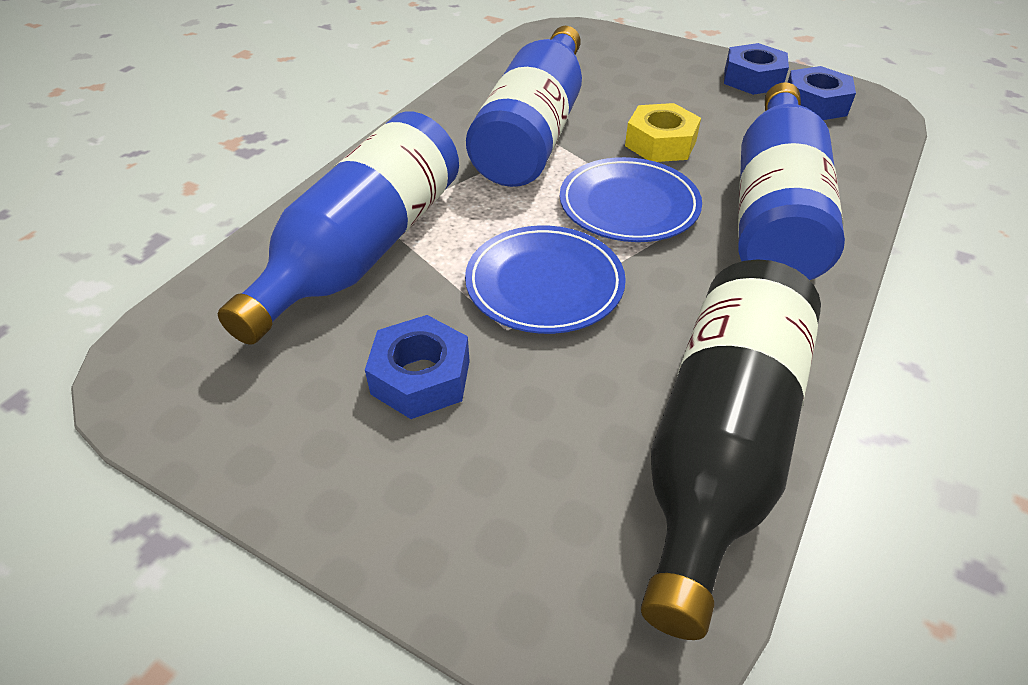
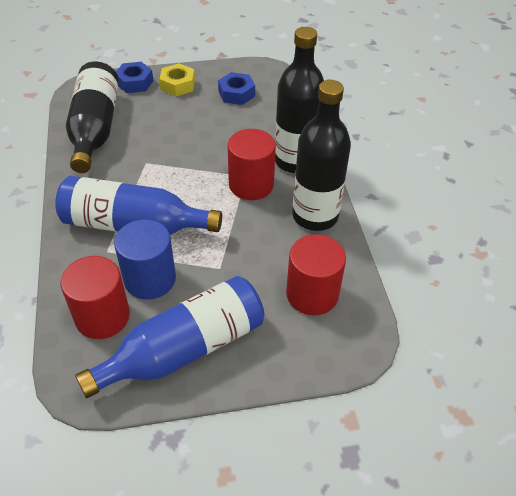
black bottle: [641,259,821,640] = 1 -> [66,61,119,173] [275,27,324,173] [292,80,351,231] = 3
blue bottle: [218,111,459,345] [466,26,582,187] [738,82,845,280] = 3 -> [55,176,222,235] [75,276,264,398] = 2
blue cylinder: none = 0 -> [114,219,176,299] = 1
blue nut: [365,315,470,419] [724,43,789,95] [787,66,856,120] = 3 -> [116,62,153,93] [218,72,255,105] = 2
blue plate: [465,226,626,334] [560,157,702,242] = 2 -> none = 0
red cylinder: none = 0 -> [61,256,130,339] [228,129,276,200] [286,234,346,315] = 3

